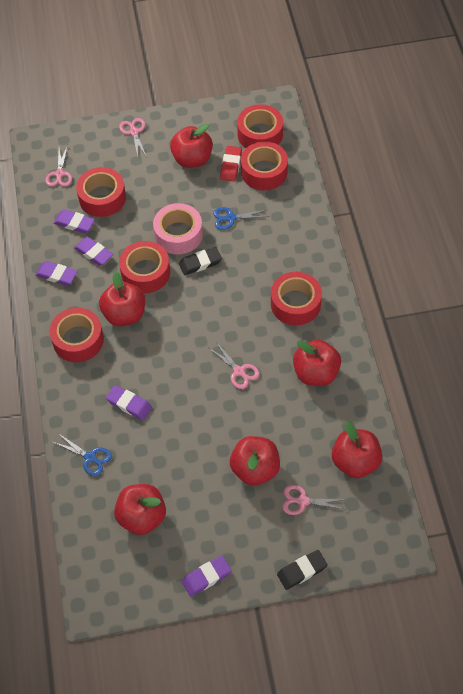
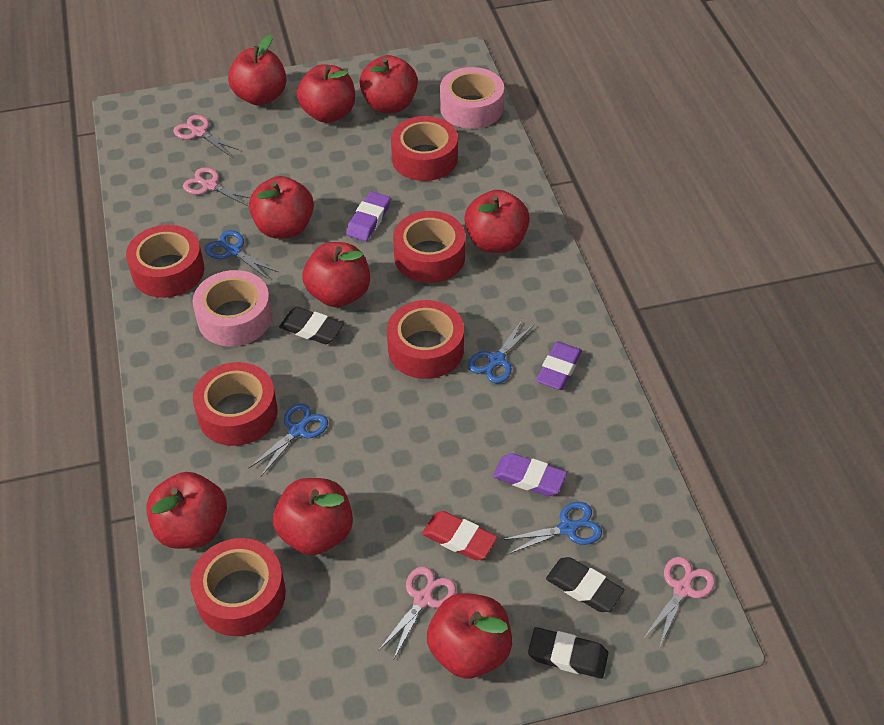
black eraser: [179,247,222,275] [277,550,328,590] = 2 -> [279,307,344,344] [528,627,608,679] [546,557,624,612] = 3
blue scissors: [53,433,112,476] [213,207,269,230] = 2 -> [205,230,278,280] [249,403,328,476] [468,319,535,383] [502,502,602,554] = 4
pink tape: [153,203,203,254] = 1 -> [193,270,272,347] [440,67,504,129] = 2
purple eraser: [35,261,78,286] [54,210,95,233] [74,237,113,266] [106,385,152,420] [182,556,232,597] = 5 -> [346,192,391,241] [493,453,567,496] [536,342,582,390] = 3
red apple: [99,271,145,326] [114,484,166,535] [170,124,213,168] [230,436,280,486] [293,340,341,386] [332,422,382,478] = 6 -> [146,472,227,549] [228,35,287,106] [249,176,314,239] [273,478,353,555] [297,64,355,123] [303,242,370,307] [359,55,418,113] [427,593,512,679] [464,190,530,253] = 9

